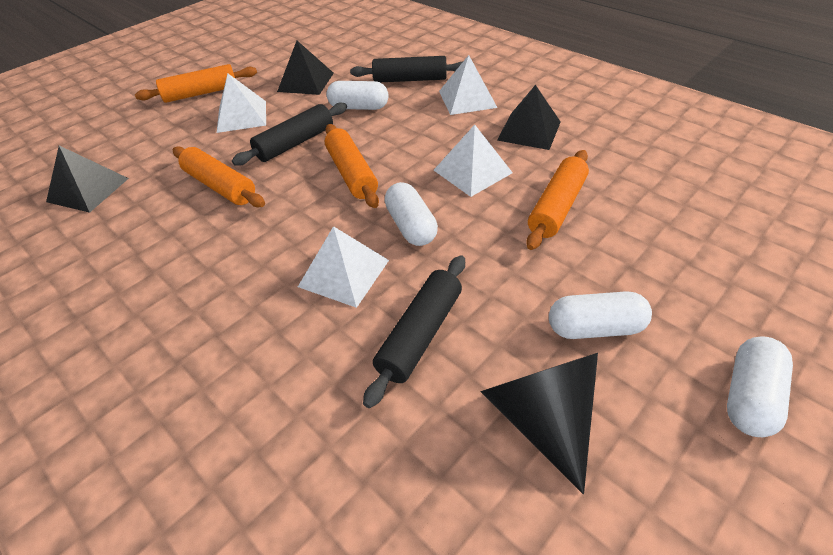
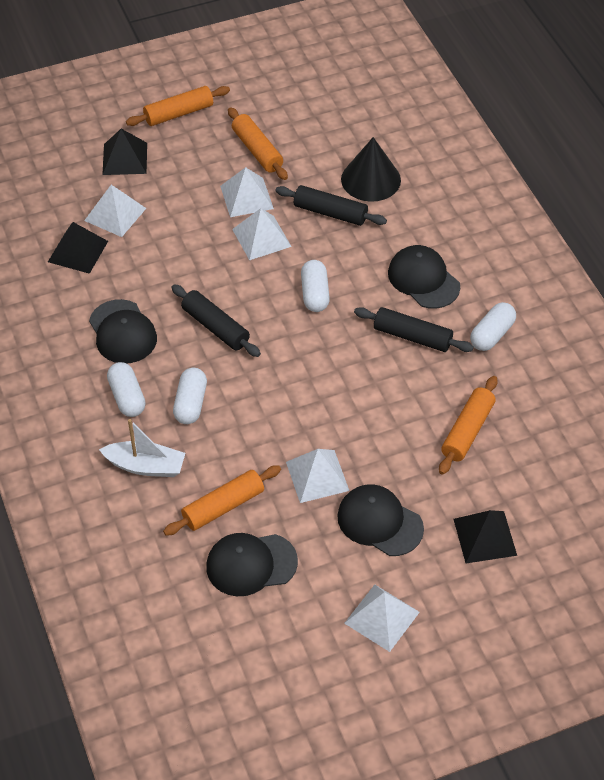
black cap: none = 0 -> [89,299,157,363] [206,533,298,596] [337,484,424,556] [388,245,460,309] = 4
white boat: none = 0 -> [99,419,185,477] = 1
white pyramid: [217,74,266,133] [298,226,389,308] [434,125,513,197] [439,55,498,115] = 4 -> [84,185,146,237] [220,167,274,217] [232,208,292,260] [286,449,349,503] [344,585,420,652] = 5

